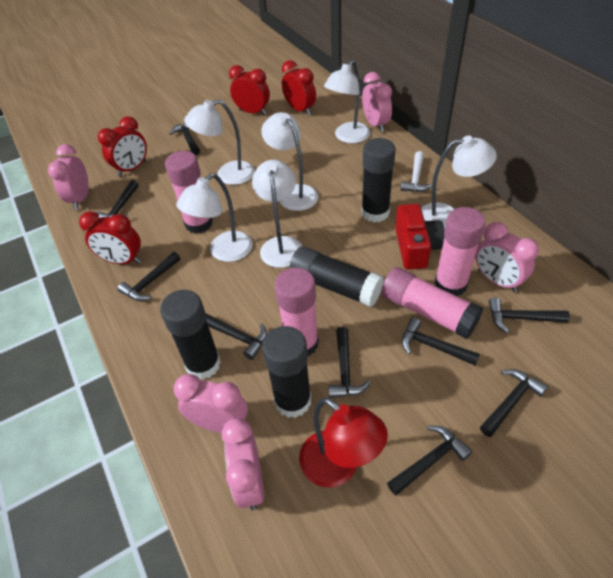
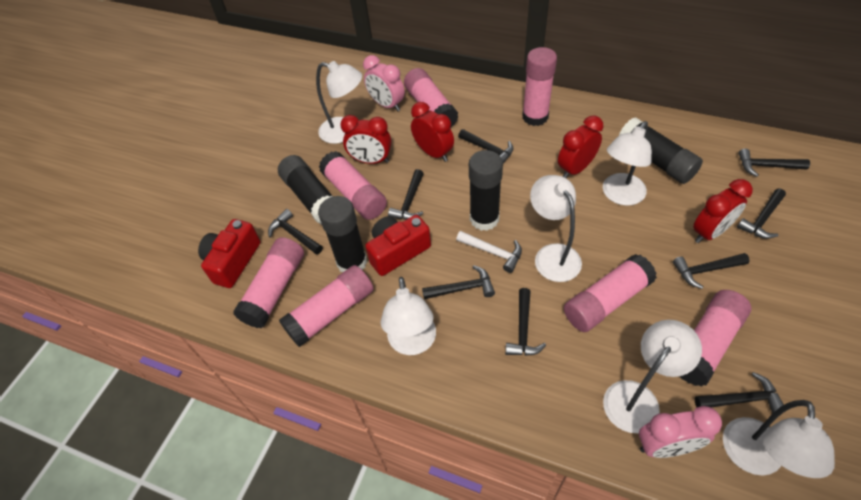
pink clock: [48,144,89,210] [174,374,248,433] [222,418,264,510] [362,72,392,132] [475,222,539,292] = 5 -> [363,55,405,111] [639,406,722,458] = 2
pink glue stick: [165,151,213,234] [275,267,319,356] [381,267,483,339] [434,207,486,296] = 4 -> [233,237,304,328] [279,265,374,347] [319,151,387,220] [404,68,459,127] [522,47,557,126] [564,254,657,332] [679,290,751,387] = 7
red camera: [395,204,445,270] = 1 -> [198,219,260,288] [365,215,431,276] = 2
red lamp: [299,397,388,488] = 1 -> none = 0

